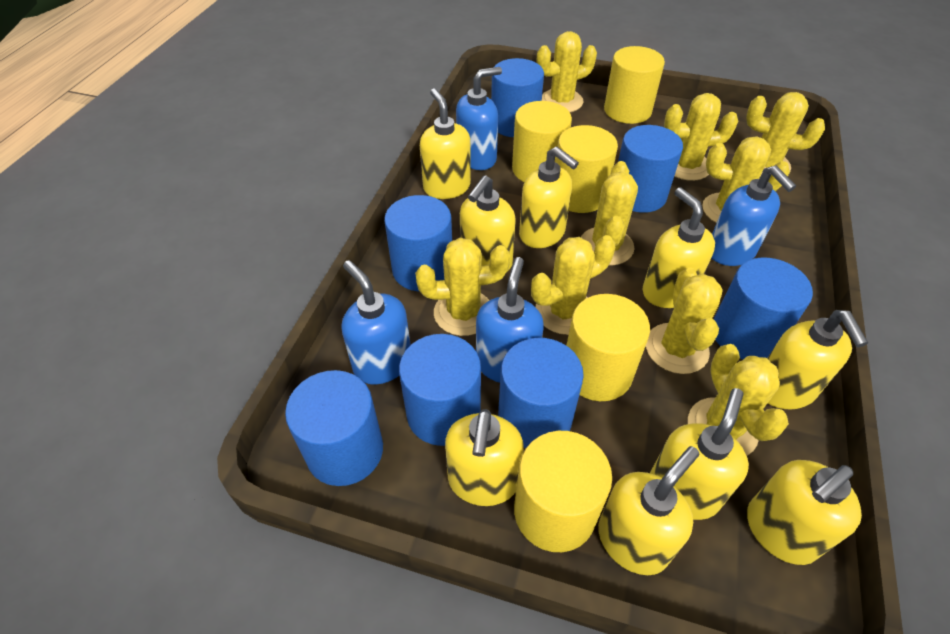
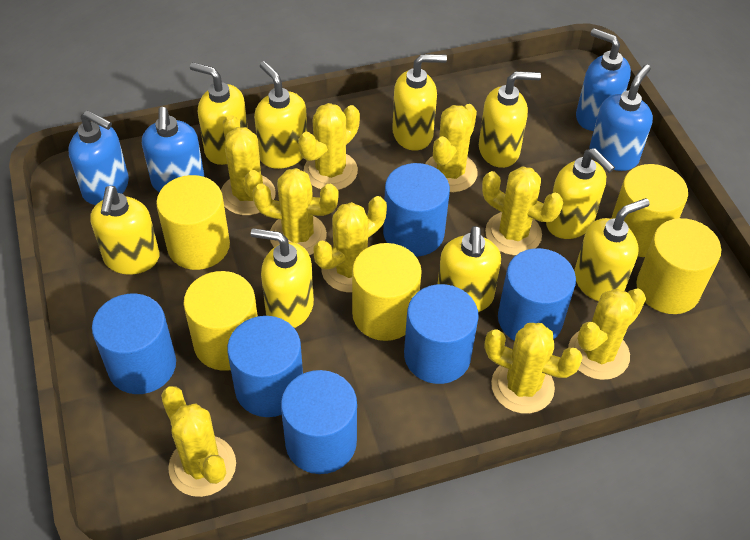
blue cylinder: [285,370,383,486] [384,195,452,291] [399,334,481,446] [491,58,544,137] [498,338,584,448] [618,125,683,213] [714,257,813,359] = 7 -> [92,294,176,394] [227,316,303,417] [281,370,357,474] [383,163,450,257] [404,284,479,384] [498,248,576,341] = 6

